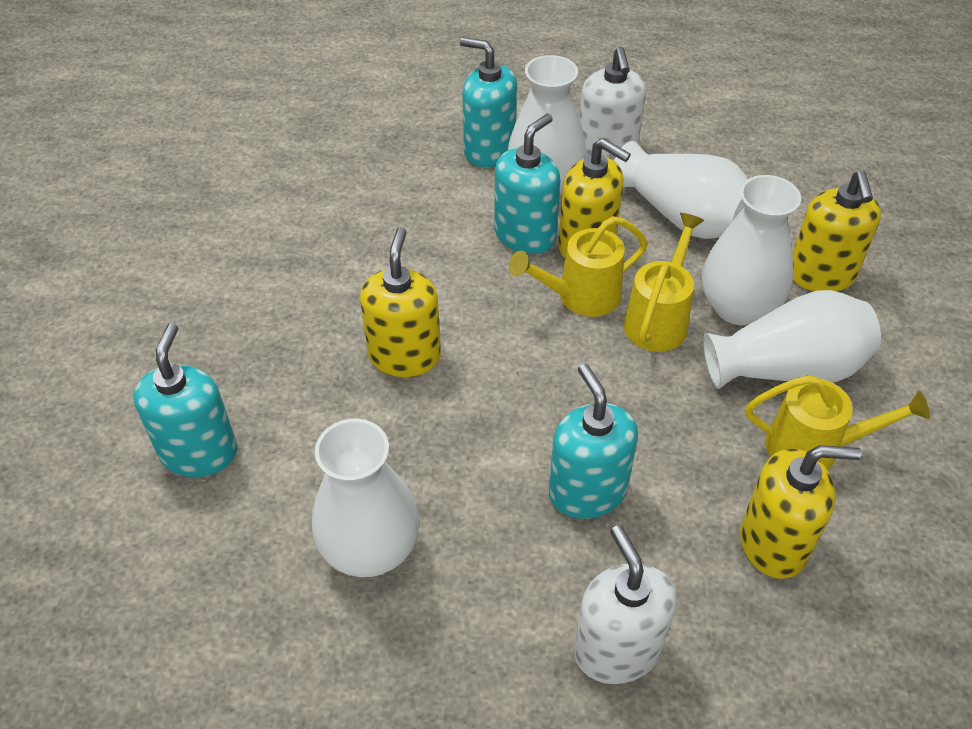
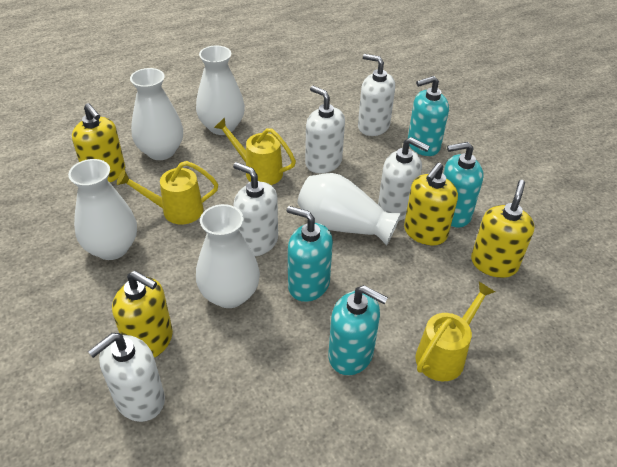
white soap dispenser: [574,525,677,684] [579,47,646,160] = 2 -> [88,333,165,422] [233,162,278,256] [305,86,345,173] [358,54,395,136] [378,137,430,221] = 5

